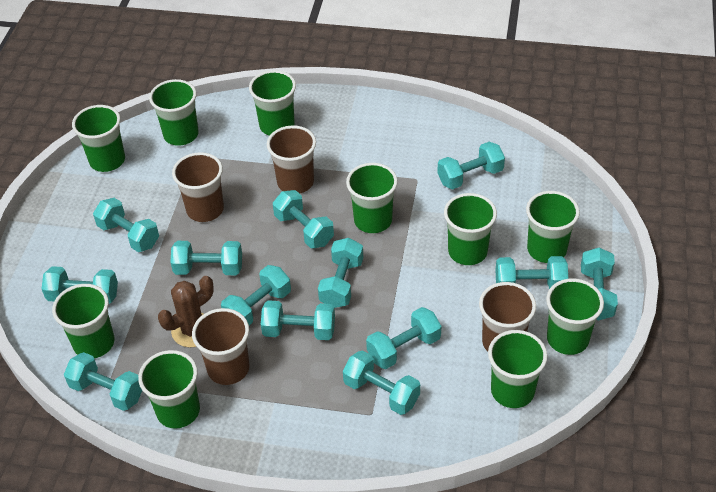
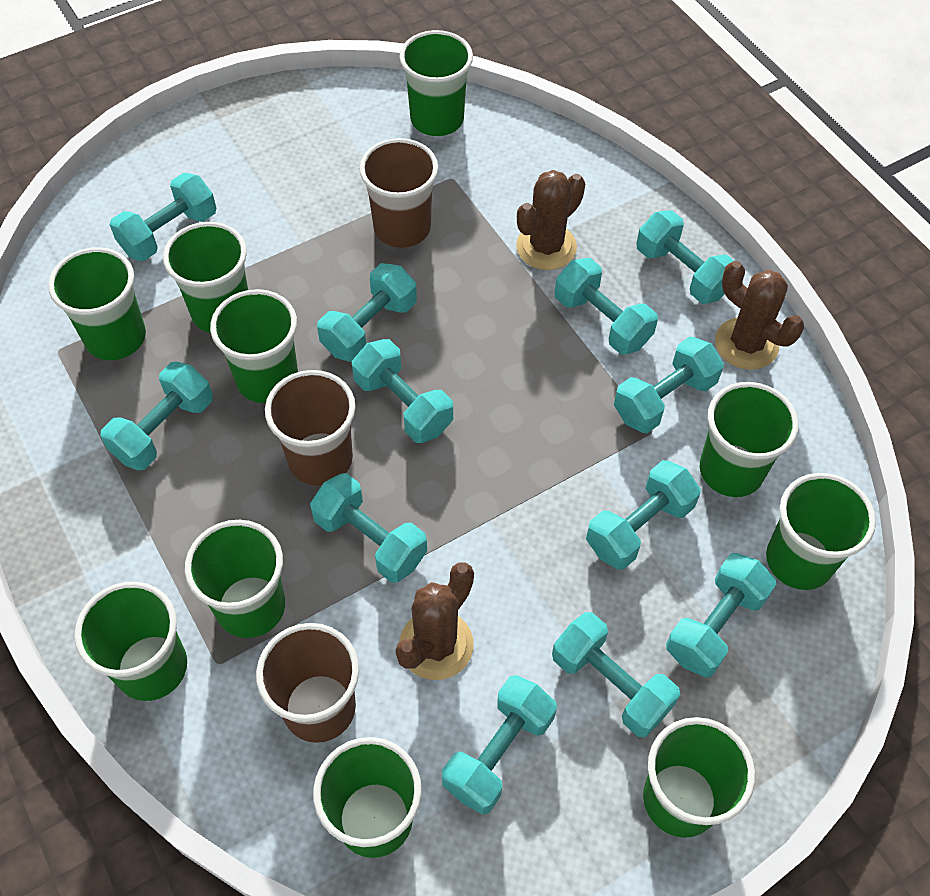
brown cactus: [158,276,214,347] = 1 -> [395,563,474,680] [516,170,585,270] [715,261,804,370] = 3
brown cup: [172,152,224,222] [192,308,250,385] [267,125,316,194] [479,282,536,352] = 4 -> [256,623,359,743] [265,370,356,486] [359,138,438,248] = 3
turquoise dumbbell: [42,266,118,304] [64,352,142,411] [93,198,159,252] [170,241,242,275] [221,265,291,325] [261,300,335,340] [273,190,334,248] [318,238,364,308] [343,350,420,415] [366,307,441,369] [437,142,505,190] [495,256,568,289] [581,248,618,321] = 13 -> [100,362,213,471] [110,173,216,261] [310,473,427,583] [317,263,417,362] [352,339,453,443] [442,675,557,815] [552,612,680,737] [555,258,658,355] [586,460,701,570] [614,337,724,433] [636,210,734,304] [666,553,776,678] = 12

